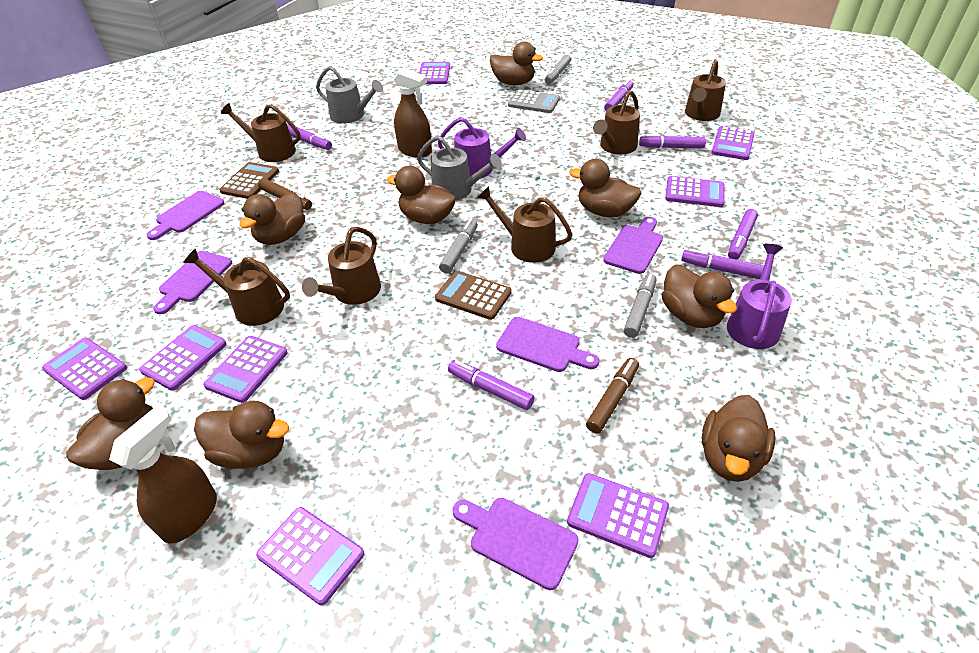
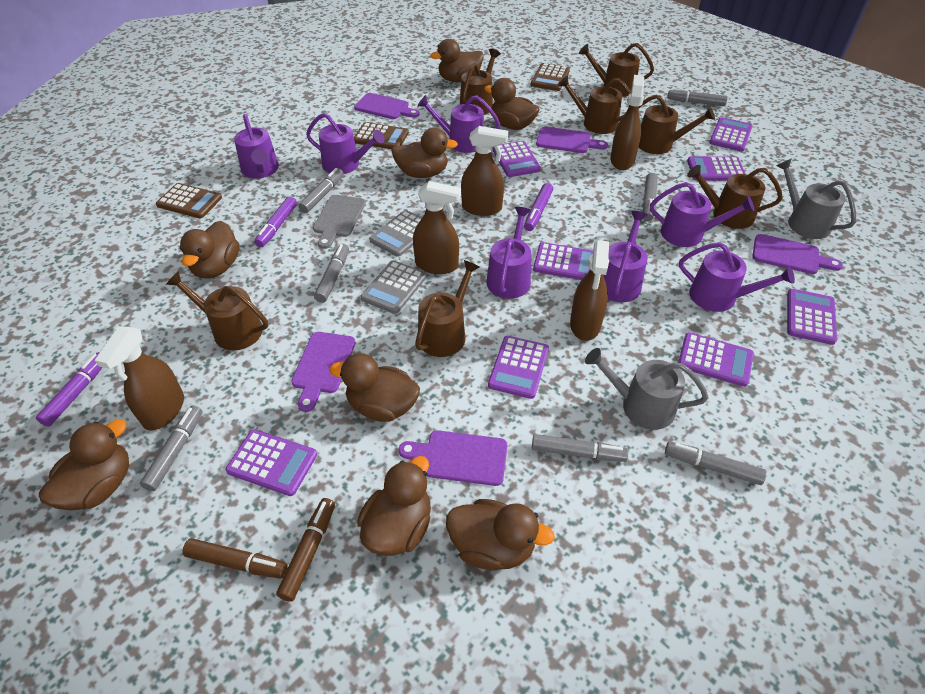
brown calculator: [219,162,279,199] [435,271,512,320] = 2 -> [156,183,222,218] [354,122,409,149] [531,63,570,91] = 3
brown spray bottle: [109,407,217,543] [393,68,432,157] = 2 -> [95,327,184,431] [413,181,461,274] [461,126,508,216] [570,240,609,341] [610,75,644,170] = 5
brown watering can: [183,249,290,326] [221,103,301,162] [302,227,381,305] [477,186,573,263] [593,90,640,155] [685,59,726,121] = 6 -> [166,271,268,350] [415,260,480,357] [460,49,501,115] [558,75,631,134] [579,43,654,97] [639,94,715,154] [687,165,783,229] = 7
grey calculator: [508,89,560,113] = 1 -> [361,260,427,314] [369,210,422,257] = 2
grey cutting board: none = 0 -> [313,195,366,249] = 1
grey marker: [439,219,478,274] [545,55,571,84] [624,274,657,338] = 3 -> [140,405,202,491] [298,168,344,213] [314,244,349,303] [532,434,628,462] [643,173,658,221] [665,441,767,485] [667,88,728,106] = 7
purple marker: [287,124,332,150] [448,360,534,410] [604,79,634,111] [639,134,706,149] [681,249,764,279] [728,209,758,260] = 6 -> [36,352,103,427] [254,197,297,247] [524,183,553,231] = 3
purple watering can: [438,117,526,179] [727,244,792,349] = 2 -> [234,114,279,179] [306,113,385,174] [417,95,500,153] [486,207,531,299] [604,211,648,302] [650,182,755,247] [679,242,795,312] = 7

